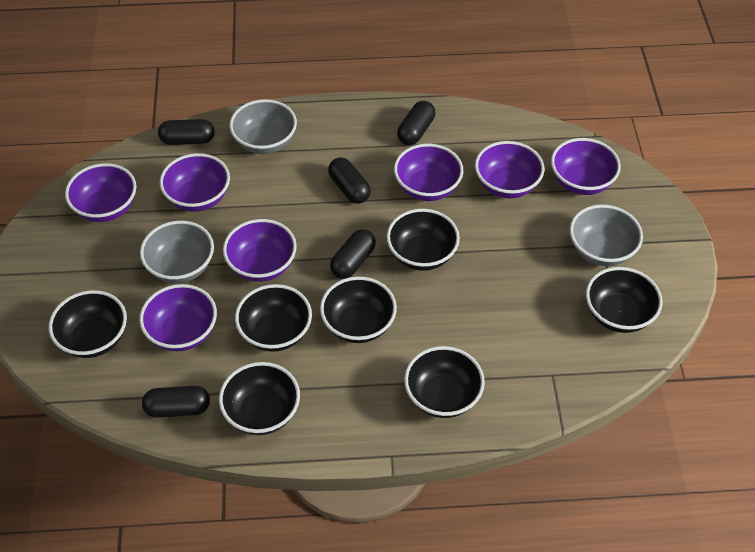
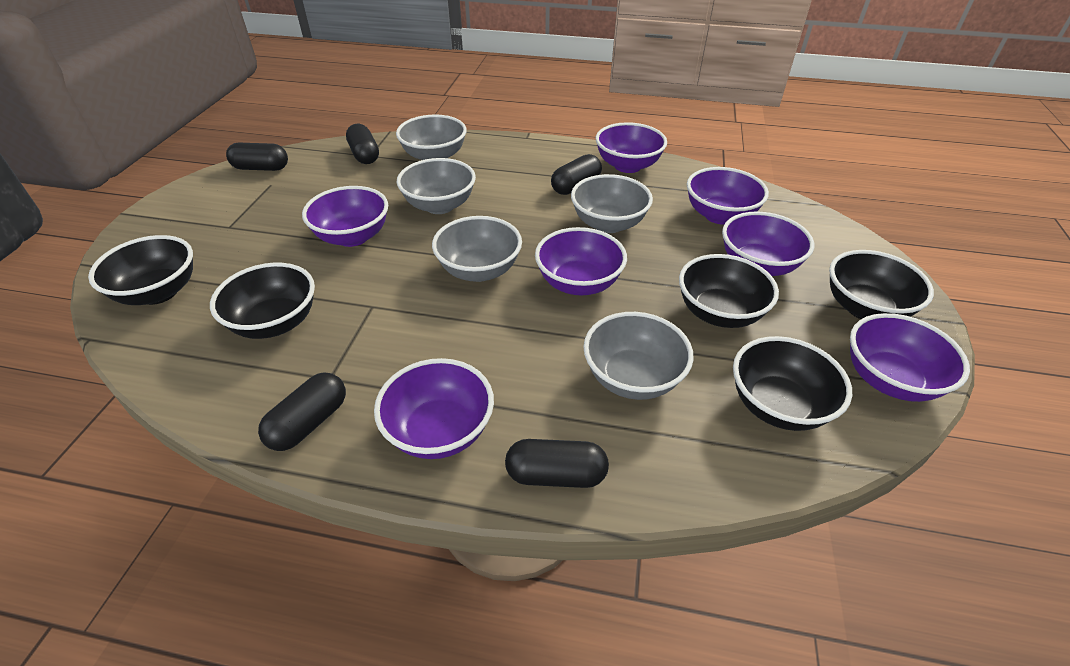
black bowl: [49,290,127,358] [219,362,300,435] [235,284,312,352] [320,276,397,343] [387,209,460,271] [404,346,485,418] [586,267,663,333] = 7 -> [88,235,193,305] [210,262,315,339] [679,254,779,328] [733,336,852,431] [829,250,934,319] = 5
grey bowl: [140,221,214,283] [229,99,297,154] [570,205,643,266] = 3 -> [396,115,467,160] [397,158,476,214] [432,216,522,282] [571,174,653,233] [583,312,694,400] = 5

